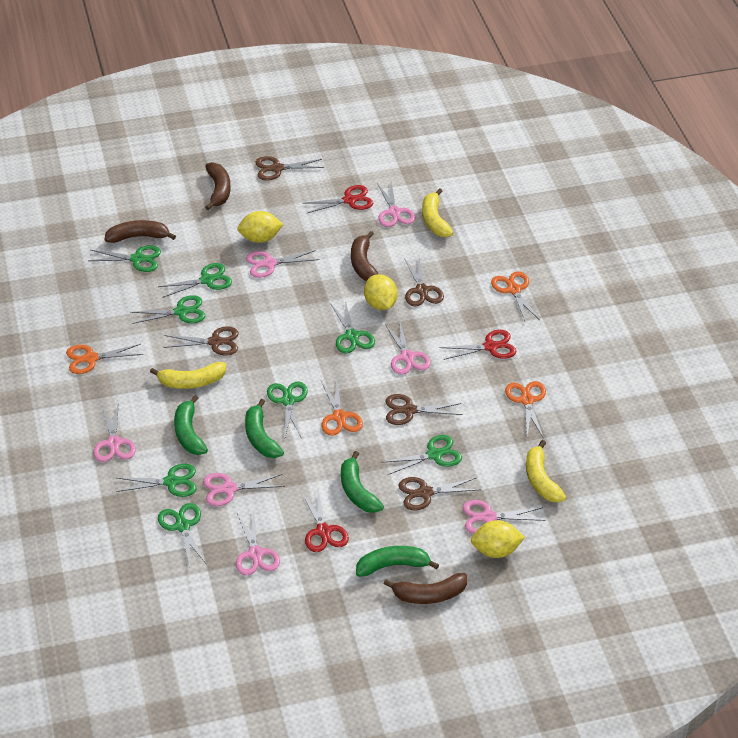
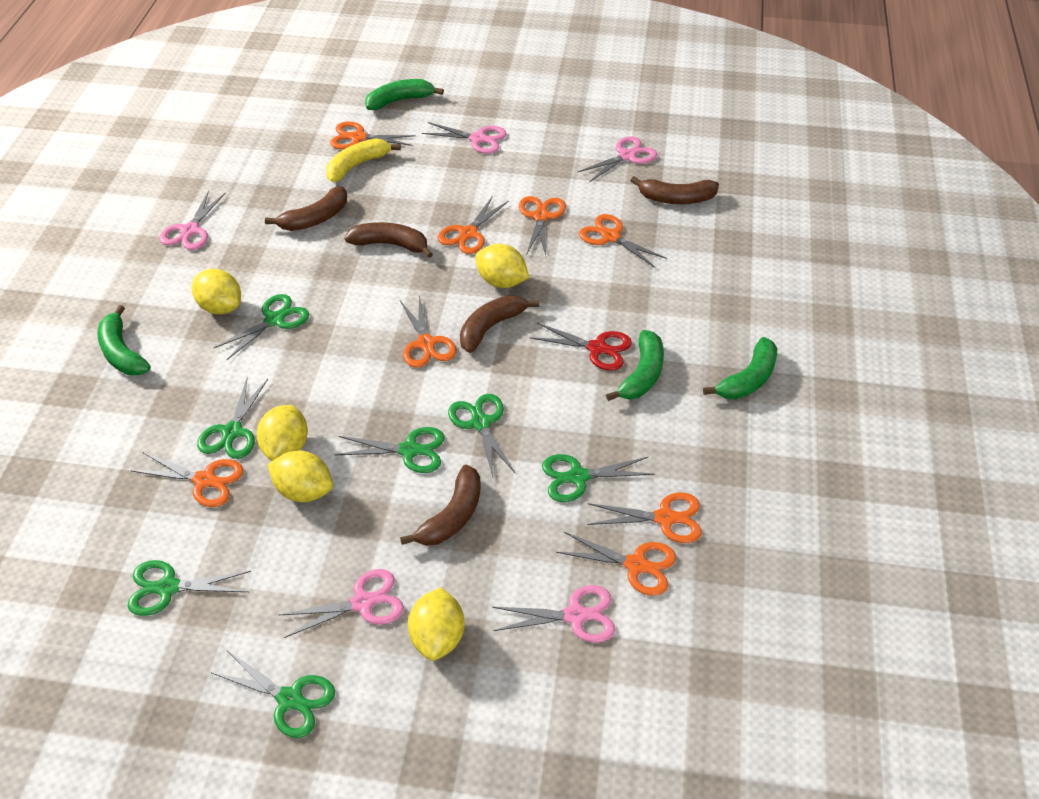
brown banana: [104,220,176,243] [205,162,231,210] [351,231,378,281] [384,573,467,604] = 4 -> [265,186,347,231] [344,222,433,258] [400,465,480,546] [460,295,539,353] [630,176,719,204] = 5
brown scissors: [164,327,239,356] [255,156,324,181] [386,394,463,425] [398,477,481,511] [404,258,444,306] = 5 -> none = 0
green scissors: [89,245,161,272] [116,464,196,497] [130,295,205,324] [158,263,232,298] [158,503,207,568] [267,382,308,437] [330,300,375,354] [381,435,462,475] = 8 -> [128,560,251,616] [197,378,268,459] [212,651,335,738] [214,294,309,360] [335,427,445,473] [448,394,516,477] [542,454,655,502] = 7
orange scissors: [66,344,143,374] [321,380,363,436] [491,271,540,323] [505,381,546,437] = 4 -> [132,452,244,507] [330,121,416,150] [400,294,457,368] [438,196,509,254] [519,196,566,255] [556,532,676,596] [579,214,667,268] [588,492,702,543] = 8
pink scissors: [93,402,136,462] [203,473,285,506] [236,510,280,575] [246,250,319,278] [377,183,415,227] [385,322,431,375] [463,500,545,534] = 7 -> [159,190,226,250] [279,569,404,638] [422,122,507,154] [492,585,615,643] [577,136,657,182] = 5
red scissors: [301,491,349,552] [302,185,373,214] [440,330,516,360] = 3 -> [530,323,632,371] = 1
yellow banana: [150,362,226,389] [422,188,453,237] [526,440,566,502] = 3 -> [326,138,401,182] = 1
yellow lemon: [237,211,284,243] [364,274,397,310] [471,520,525,558] = 3 -> [192,269,241,314] [257,405,308,461] [267,450,333,502] [408,587,464,661] [475,244,529,288] = 5

